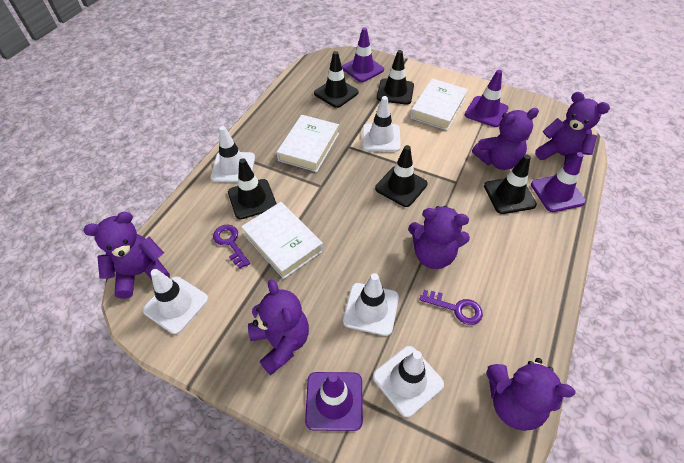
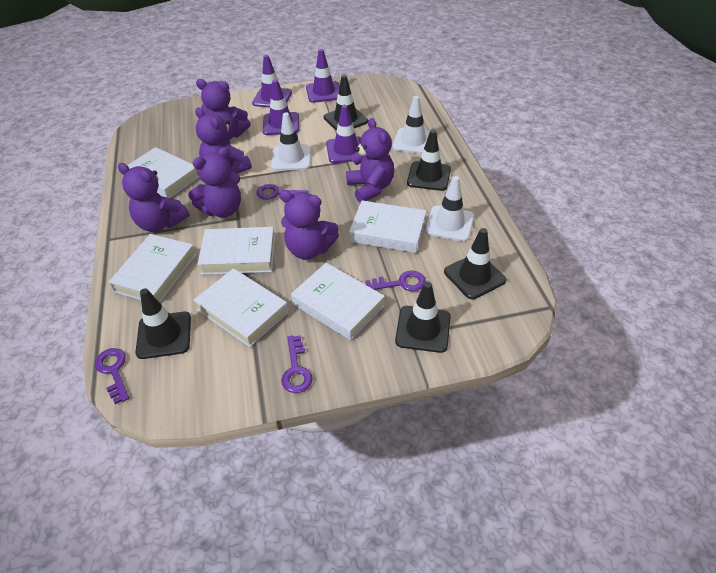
purple key: [213,225,250,269] [419,290,483,325] = 2 -> [95,348,129,404] [257,184,309,200] [281,335,313,393] [365,271,426,291] = 4
white book: [241,202,323,279] [276,115,339,172] [410,79,468,130] = 3 -> [109,234,196,302] [127,147,199,198] [194,268,288,347] [197,227,275,275] [291,263,385,341] [349,200,426,253] = 6
white traffic cone: [143,269,208,334] [211,126,255,183] [343,273,399,336] [362,96,401,152] [373,346,444,417] = 5 -> [271,112,311,171] [393,96,430,154] [425,176,474,242] = 3

